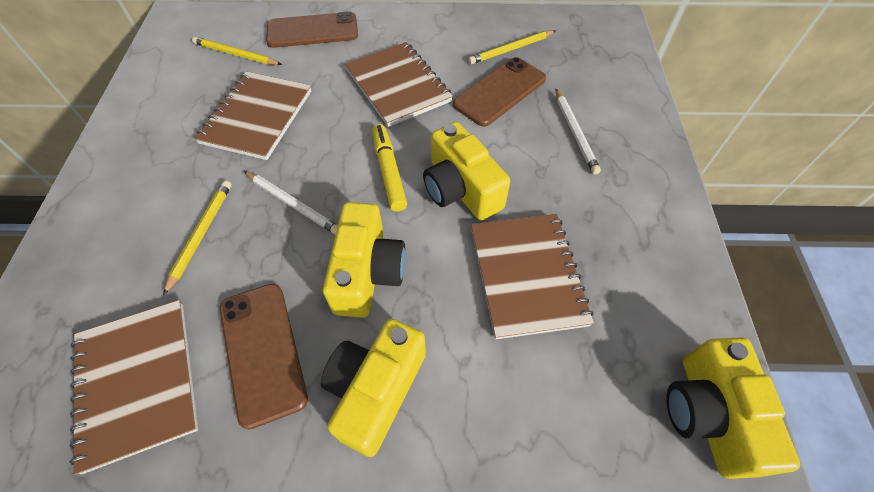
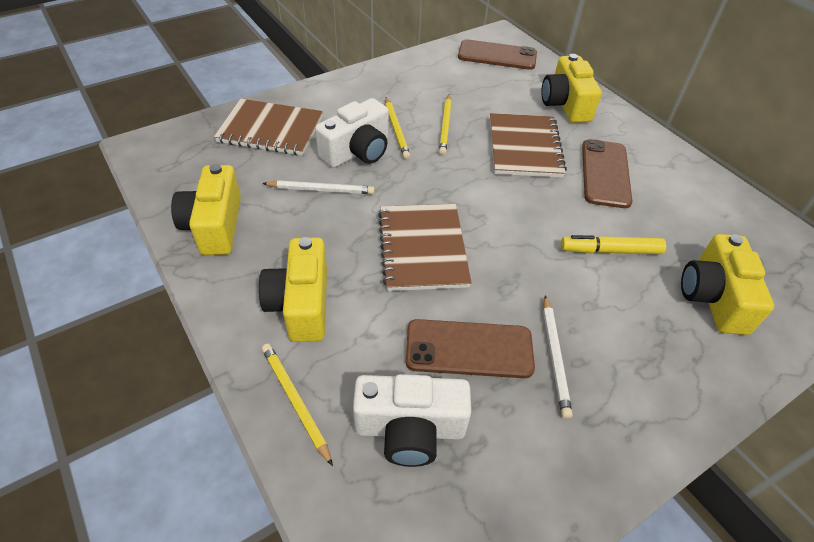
brown notebook: [70,300,198,475] [194,71,311,160] [345,42,453,127] [471,214,594,339] = 4 -> [214,99,323,156] [378,204,472,291] [490,113,567,178] = 3
white camera: none = 0 -> [315,98,389,168] [353,374,471,467] = 2

